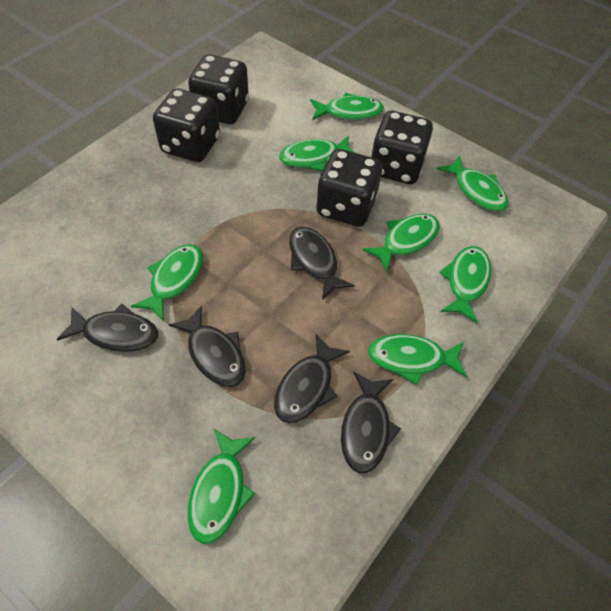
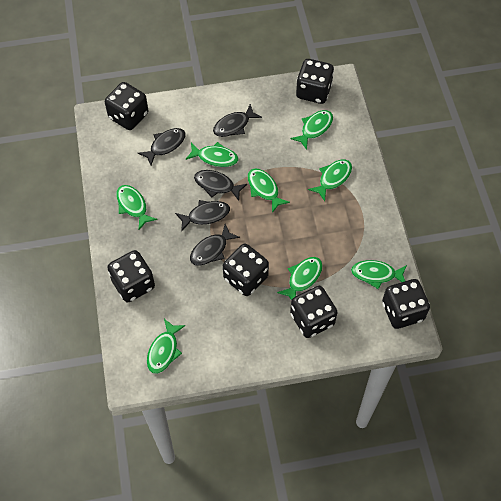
black dice: [153,89,220,162] [188,54,249,124] [316,149,382,227] [371,111,433,184] = 4 -> [105,82,148,130] [107,250,155,302] [223,243,269,296] [290,286,337,338] [296,59,334,104] [382,279,430,329] = 6

